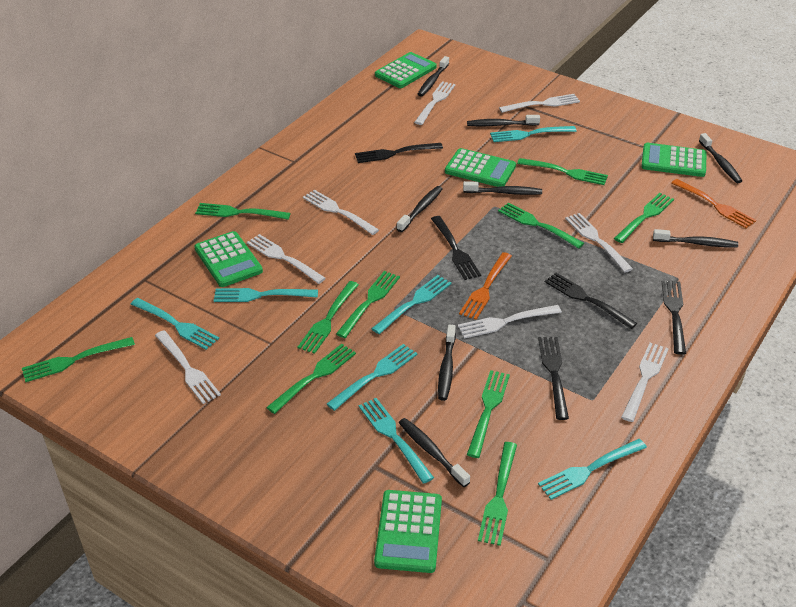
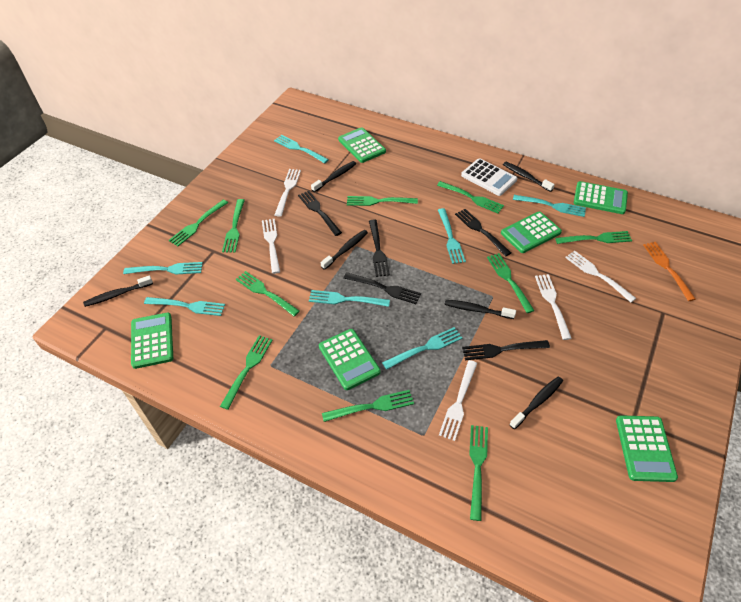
black toothbrush: [397,186,443,232] [399,418,470,487] [418,56,449,97] [438,325,456,401] [463,181,542,195] [467,115,540,126] [653,229,738,248] [699,133,742,183] = 8 -> [83,275,153,307] [311,161,356,192] [321,230,368,270] [445,300,516,319] [503,162,555,192] [509,376,563,429] = 6
green calculator: [194,231,263,287] [374,490,442,573] [375,52,437,88] [445,148,516,187] [641,143,707,177] = 5 -> [131,313,173,369] [319,329,381,390] [338,127,386,163] [501,212,562,253] [574,181,628,214] [616,415,678,482] = 6
orange fork: [459,252,512,320] [671,179,756,228] = 2 -> [643,242,696,301] = 1
white calculator: none = 0 -> [461,158,517,196] = 1
white fork: [155,330,221,404] [247,234,326,284] [303,190,379,235] [414,81,456,125] [458,305,562,339] [499,94,580,113] [565,213,633,273] [621,343,669,422] = 8 -> [262,219,280,274] [275,169,301,217] [439,360,478,441] [535,274,572,340] [565,251,636,302] = 5

